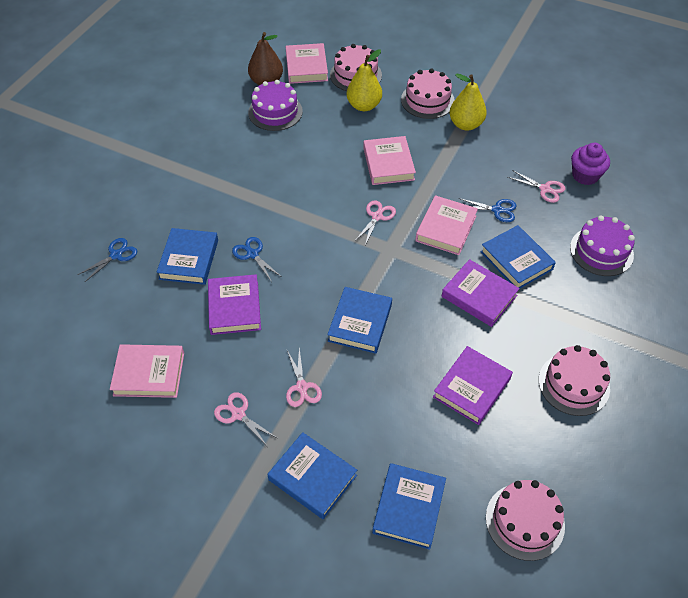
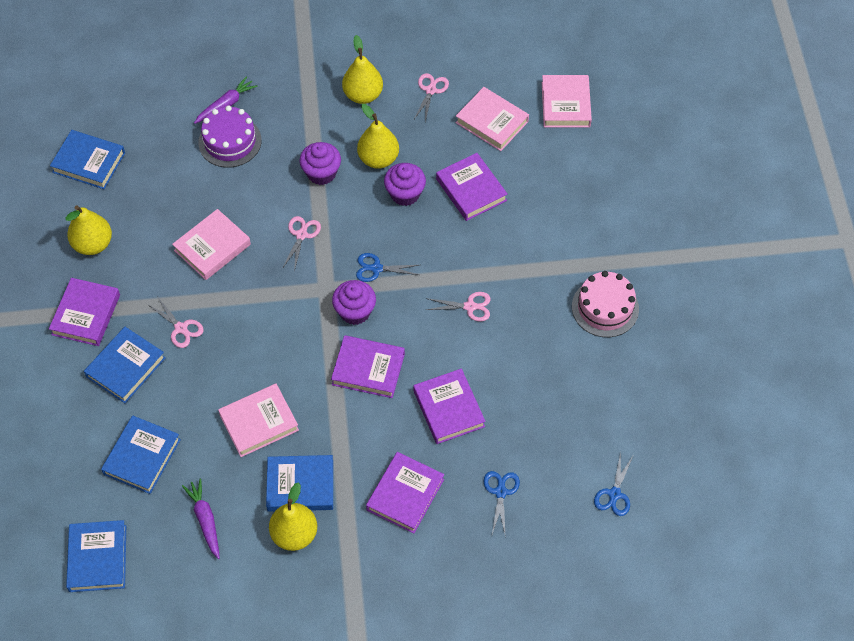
brown pear: [248,32,283,85] = 1 -> none = 0
pink cake: [330,44,382,91] [401,69,455,119] [486,480,565,561] [539,345,610,416] = 4 -> [572,271,639,337] = 1
purple book: [208,274,261,335] [433,346,513,425] [442,259,520,327] = 3 -> [49,278,120,346] [331,335,405,398] [366,452,444,534] [413,369,486,444] [436,153,508,221] = 5
purple cake: [248,80,303,131] [570,216,635,276] = 2 -> [198,105,262,168] = 1
purple carrot: none = 0 -> [182,478,220,559] [194,76,258,124] = 2
purple cupcake: [571,143,610,185] = 1 -> [299,142,341,185] [332,280,376,325] [384,163,426,206] = 3
yellow pear: [347,49,382,111] [449,74,487,130] = 2 -> [65,205,112,255] [269,482,317,551] [342,35,383,104] [357,104,399,169] = 4

